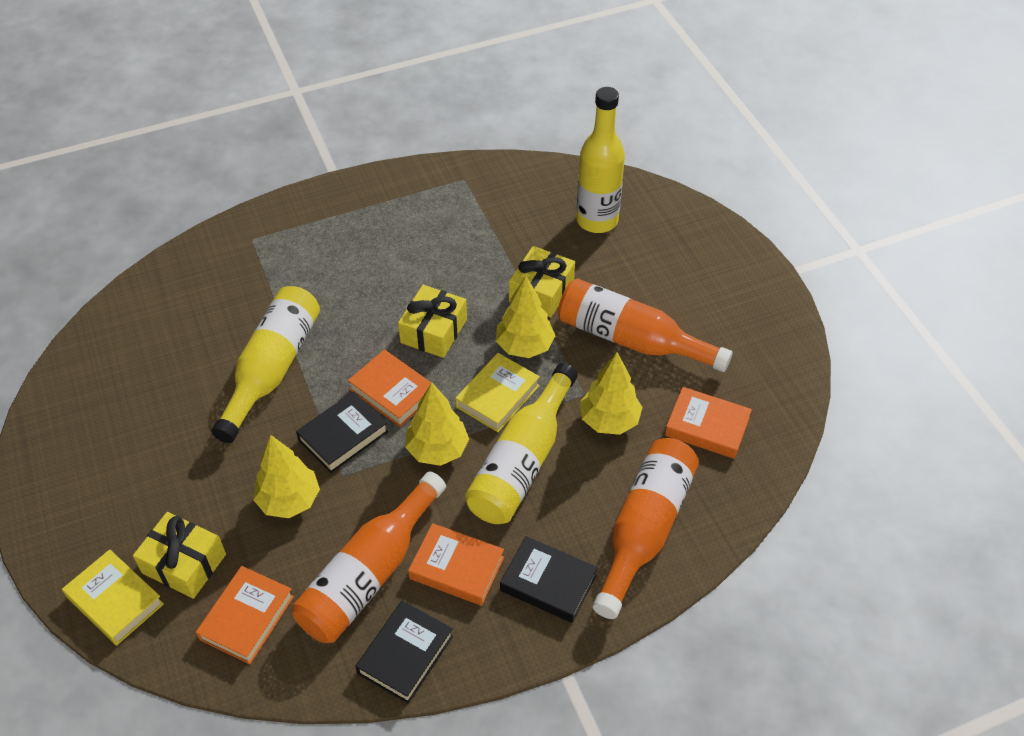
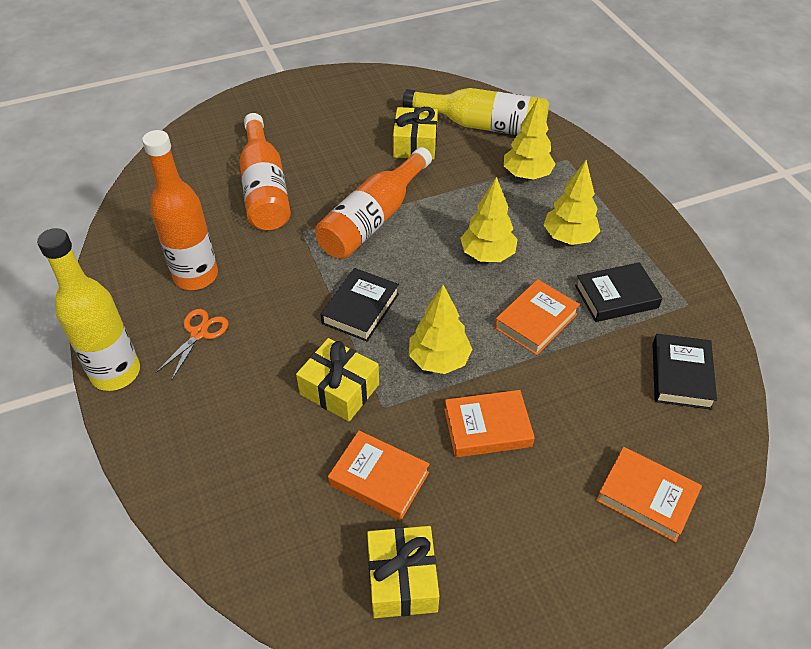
orange scissors: none = 0 -> [155,309,228,379] = 1
yellow book: [62,549,164,645] [455,353,540,432] = 2 -> none = 0
yellow bottle: [212,286,320,443] [465,363,578,524] [576,87,625,233] = 3 -> [37,228,140,391] [403,88,549,135] = 2

